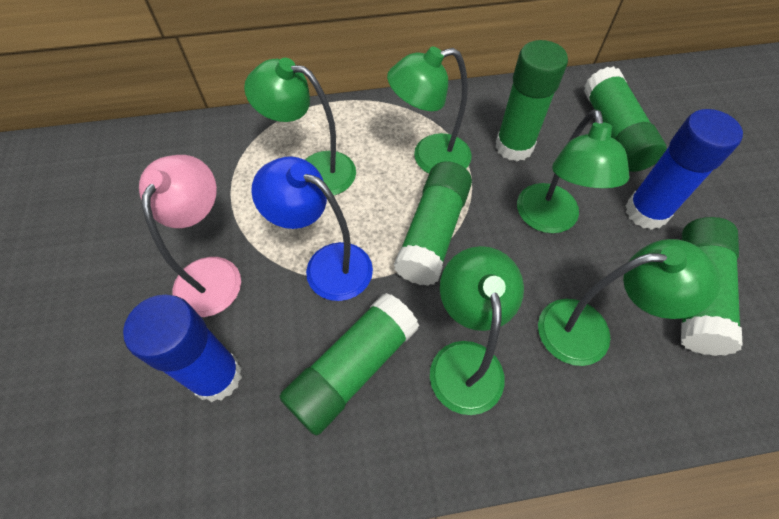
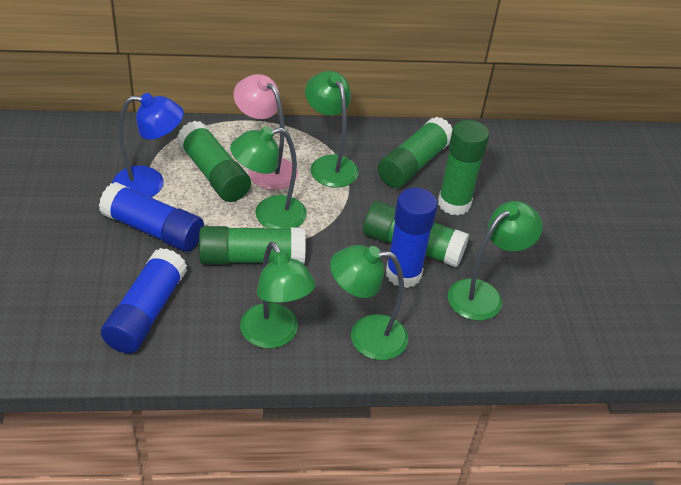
blue glue stick: [123,295,242,402] [625,109,743,230] = 2 -> [99,182,204,252] [101,248,187,354] [386,188,438,288] = 3

